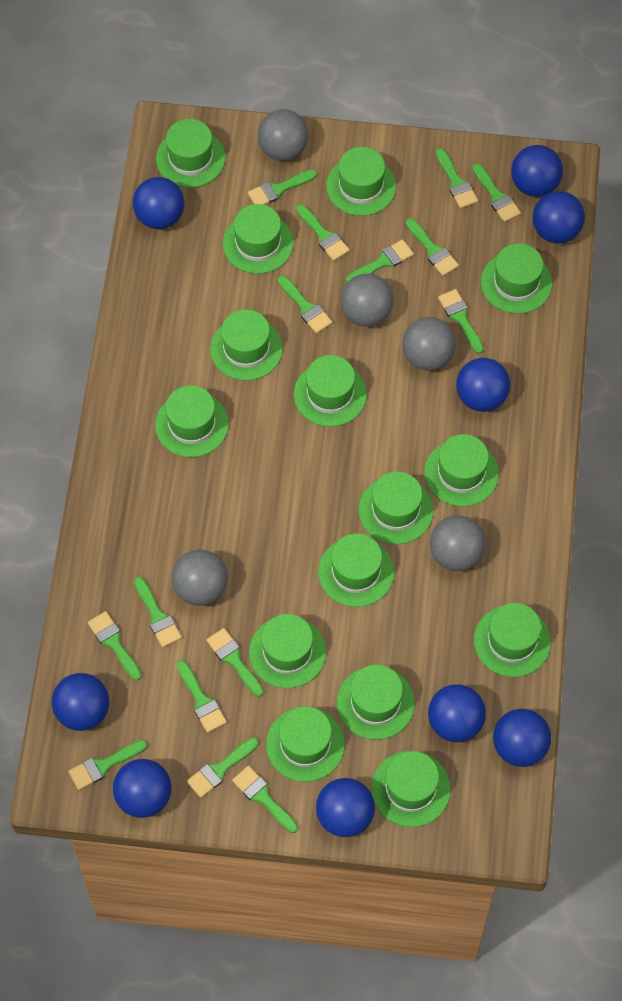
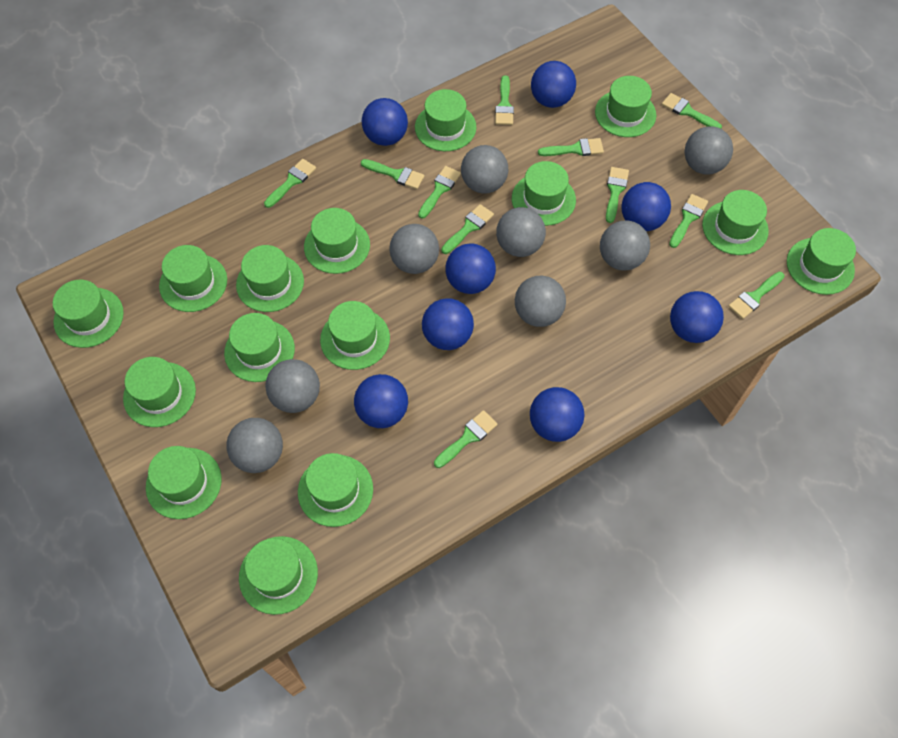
blue ball: [52,673,109,731] [113,759,171,818] [133,177,185,229] [316,778,375,837] [428,684,486,742] [456,358,510,412] [493,709,551,767] [511,145,563,197] [533,191,585,243] = 9 -> [354,374,408,428] [362,98,408,146] [422,298,474,350] [445,243,496,294] [530,387,584,442] [531,61,576,108] [621,182,671,231] [670,291,724,343] = 8
green brush: [68,740,147,790] [88,611,141,681] [134,577,182,647] [177,660,227,733] [187,737,259,798] [206,628,264,697] [232,766,298,833] [248,169,317,205] [278,275,333,334] [296,204,350,261] [346,239,414,282] [406,218,459,276] [436,148,478,209] [438,289,484,354] [472,163,521,222] = 15 -> [264,159,316,208] [361,159,424,189] [418,166,461,219] [434,410,498,468] [441,204,494,254] [495,75,514,125] [538,138,604,156] [606,167,629,223] [662,93,722,129] [669,194,708,248] [728,272,785,319] = 11
grey ball: [172,550,228,606] [258,109,309,161] [340,274,394,327] [402,317,456,371] [430,515,486,571] = 5 -> [226,418,283,473] [265,359,320,413] [389,224,439,274] [461,145,508,194] [496,207,546,257] [515,276,566,327] [600,221,650,271] [684,126,733,175] = 8

